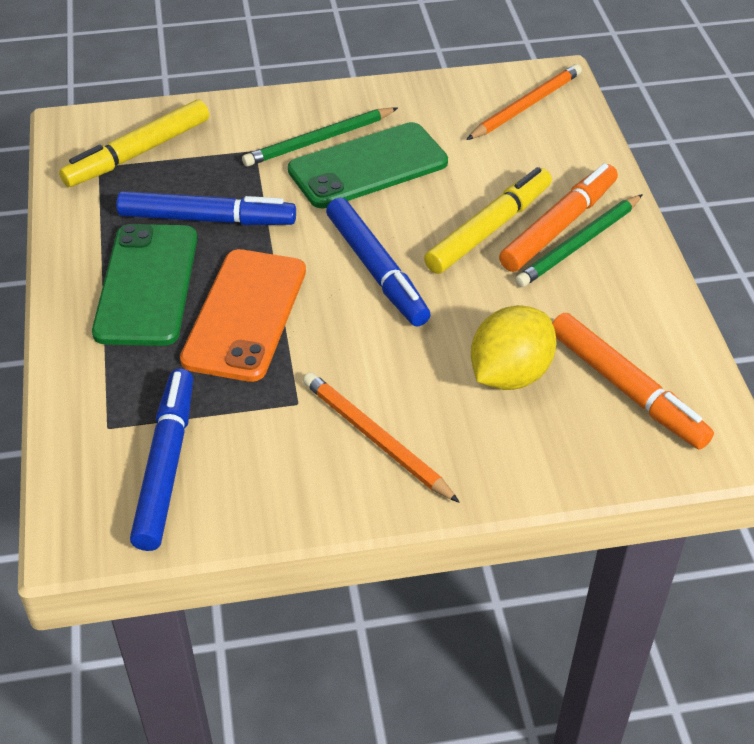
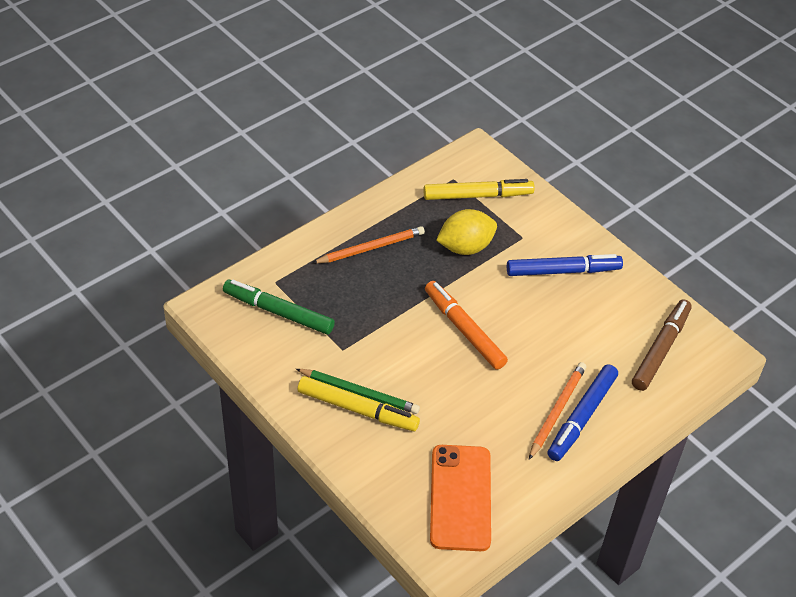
blue marker: [117,191,296,225] [130,369,193,551] [326,198,431,326] = 3 -> [507,254,623,276] [548,364,618,461] = 2
brown marker: none = 0 -> [632,300,692,391] = 1
green marker: none = 0 -> [223,280,335,335] = 1
green pencil: [242,107,398,167] [515,194,643,287] = 2 -> [296,369,420,414] = 1
green phone: [92,224,198,346] [288,122,448,208] = 2 -> none = 0
orange marker: [499,163,618,272] [552,313,714,449] = 2 -> [425,281,508,370] = 1

